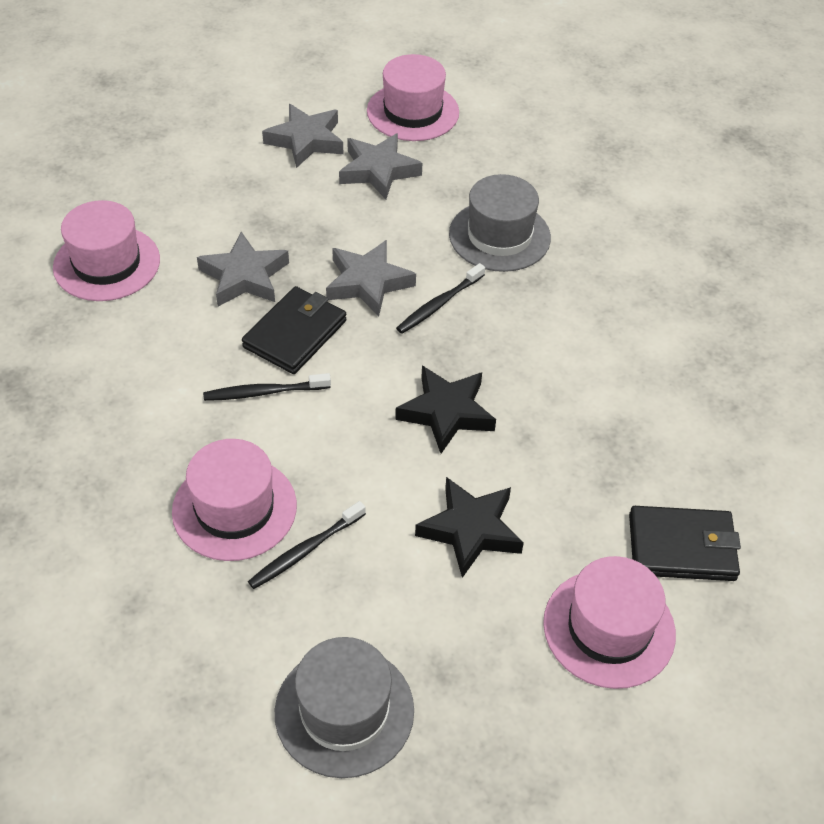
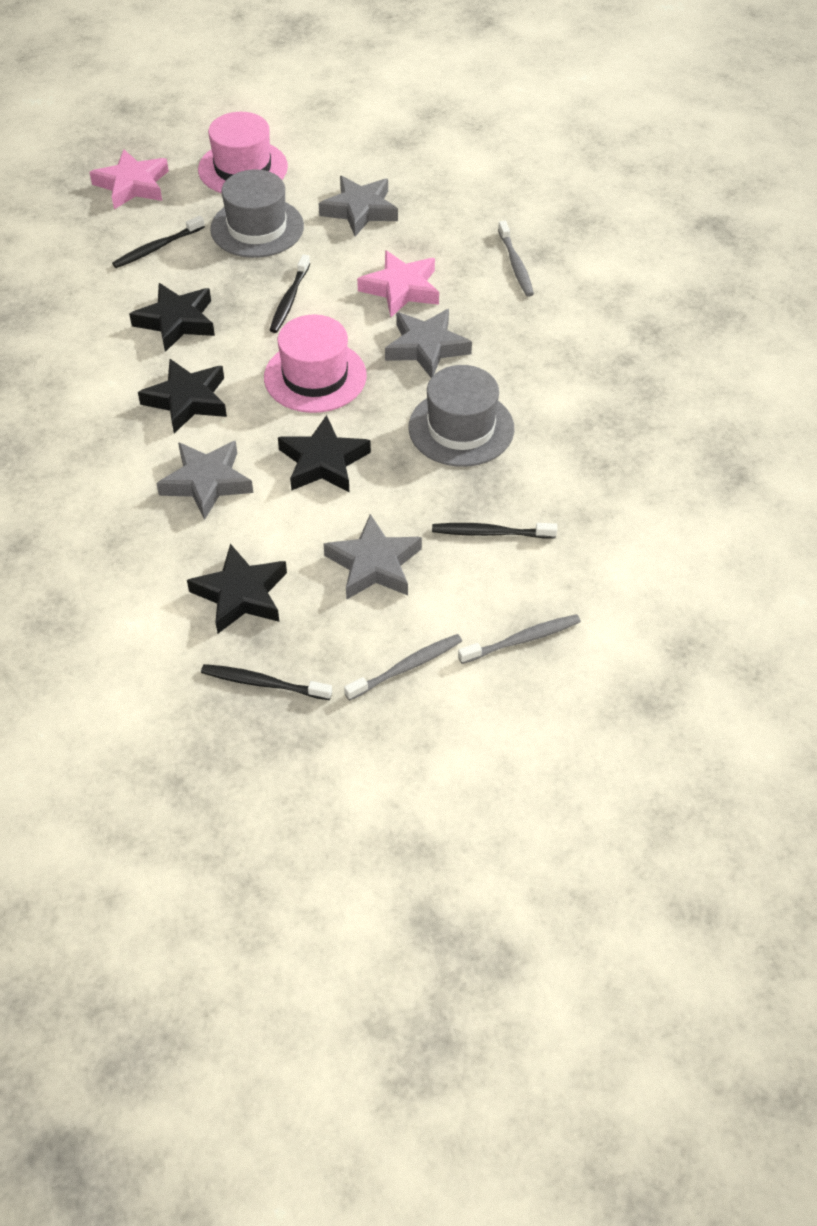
black star: [395,366,496,454] [415,477,524,578] = 2 -> [129,283,215,352] [138,359,227,433] [187,544,287,634] [278,415,371,493] = 4
black toothbrush: [203,373,331,401] [248,501,366,589] [396,263,485,334] = 3 -> [112,215,205,268] [201,664,332,700] [270,254,310,333] [432,523,557,539] = 4
black wallet: [242,286,347,374] [629,506,741,581] = 2 -> none = 0
grey toothbrush: none = 0 -> [344,634,462,701] [458,614,581,664] [498,221,534,297] = 3
pink hat: [53,200,160,301] [172,439,297,561] [367,54,459,141] [543,556,676,689] = 4 -> [198,112,288,193] [264,314,367,413] = 2
pink star: none = 0 -> [89,149,169,209] [357,250,439,317] = 2

